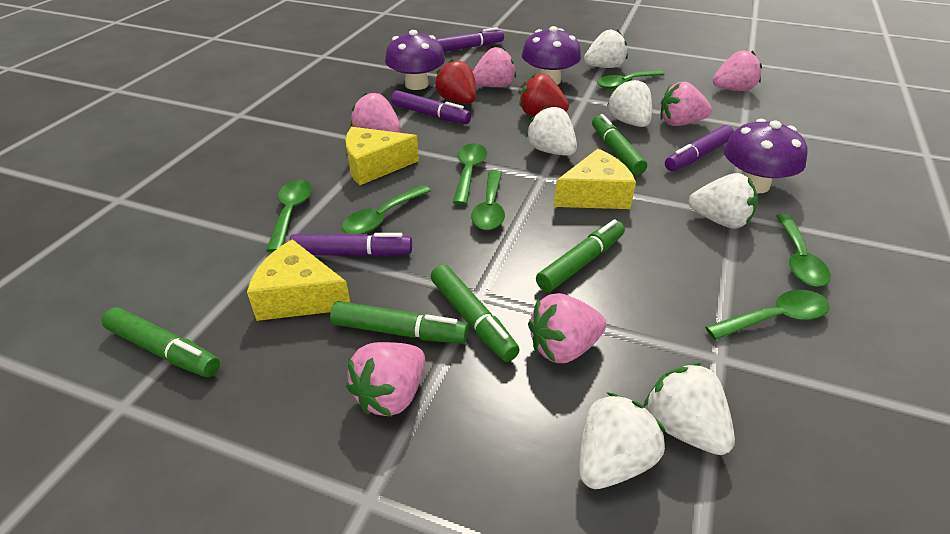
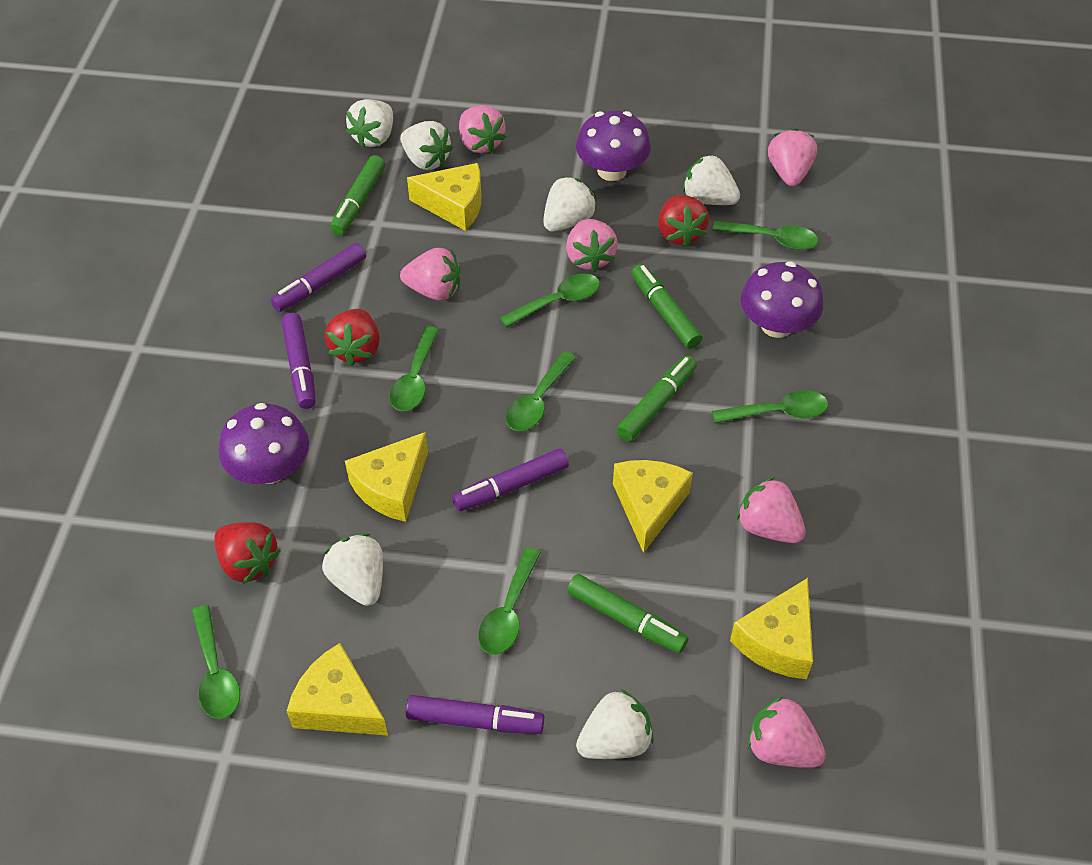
green marker: [102,307,220,377] [330,301,468,344] [431,264,519,362] [536,219,625,292] [592,114,647,175] = 5 -> [330,155,385,235] [567,574,689,653] [617,356,697,442] [631,264,703,349] = 4
red strawberry: [435,59,476,104] [519,73,569,116] = 2 -> [215,522,281,584] [325,309,380,366] [658,195,709,247] = 3
yellow cheese: [247,239,350,321] [346,127,419,185] [554,149,636,209] = 3 -> [287,643,388,736] [345,432,428,522] [407,163,481,231] [613,460,693,553] [730,578,813,679] = 5

